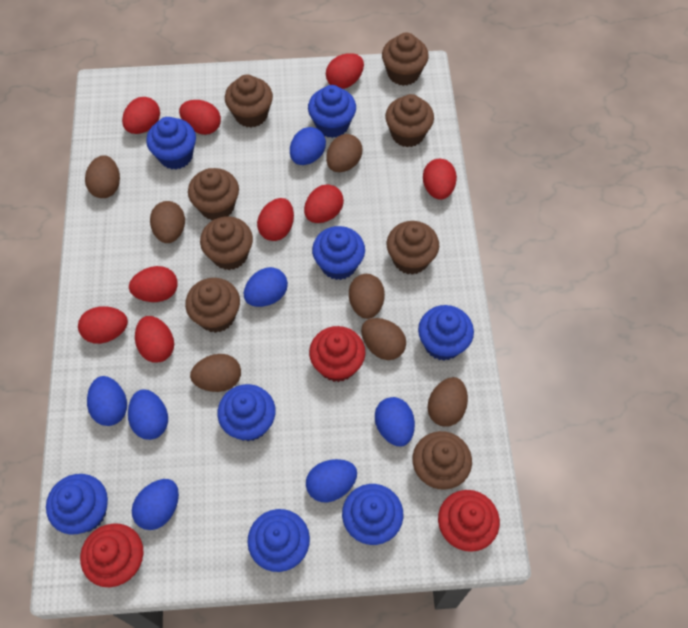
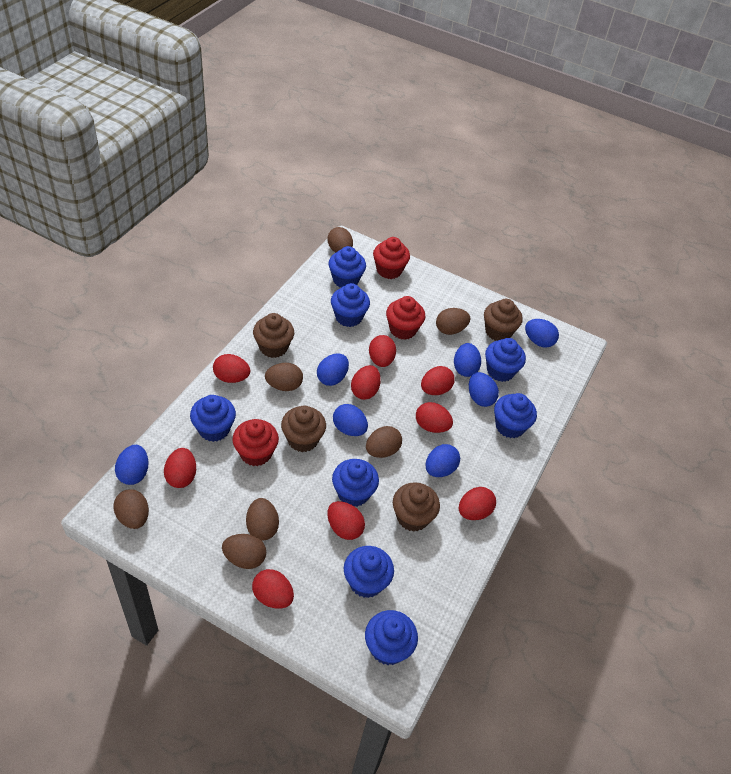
brown cupcake: [185,278,240,333] [188,168,239,220] [200,216,253,270] [225,75,273,128] [382,33,429,86] [385,94,434,147] [387,221,439,275] [412,431,472,490] = 8 -> [253,313,294,358] [281,406,326,452] [393,482,440,532] [484,299,523,341] = 4

